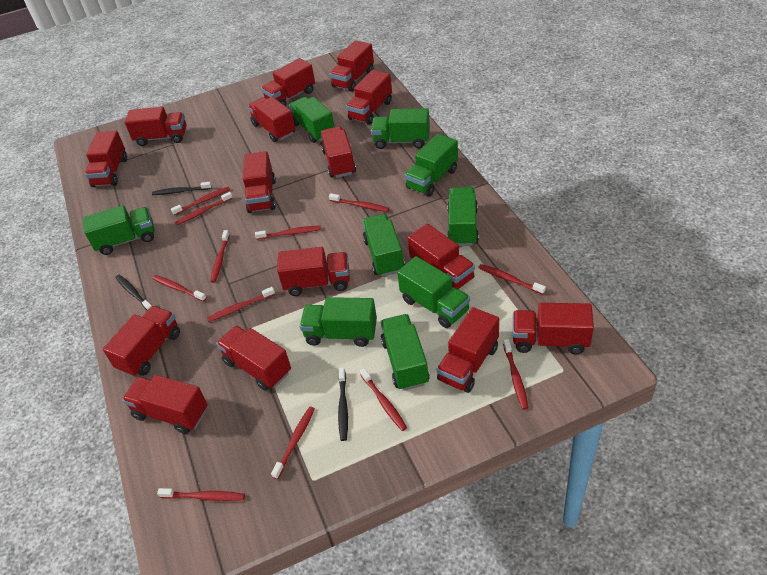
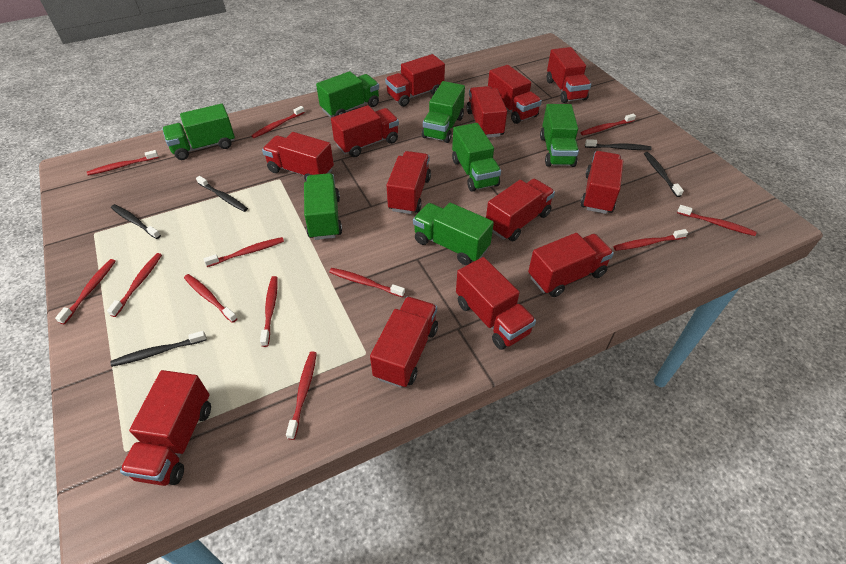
black toothbrush: [115,275,152,311] [152,182,212,195] [338,367,348,441] = 3 -> [110,331,207,367] [111,204,161,239] [196,176,248,212] [585,139,652,150] [644,152,684,197] = 5
green truck: [83,205,155,255] [289,97,334,143] [300,297,377,347] [362,214,405,277] [371,108,430,149] [381,314,430,391] [397,256,470,328] [405,134,458,197] [447,187,479,246] = 9 -> [162,104,235,160] [304,173,342,240] [316,71,379,118] [413,203,494,265] [422,81,465,143] [452,123,501,192] [540,104,579,167] = 7
red truck: [85,131,127,187] [103,306,180,377] [122,375,208,434] [125,107,187,146] [216,325,291,391] [243,151,276,213] [248,97,295,142] [261,58,315,106] [277,247,350,296] [321,126,356,178] [330,40,374,92] [346,70,392,125] [408,224,475,289] [437,307,499,393] [513,303,594,354] = 15 -> [120,370,211,486] [262,132,334,181] [331,105,399,157] [370,297,438,388] [385,54,445,107] [387,151,431,214] [456,257,536,350] [466,86,507,138] [486,179,555,241] [488,65,542,124] [528,233,614,297] [547,47,591,103] [581,151,623,214] = 13

